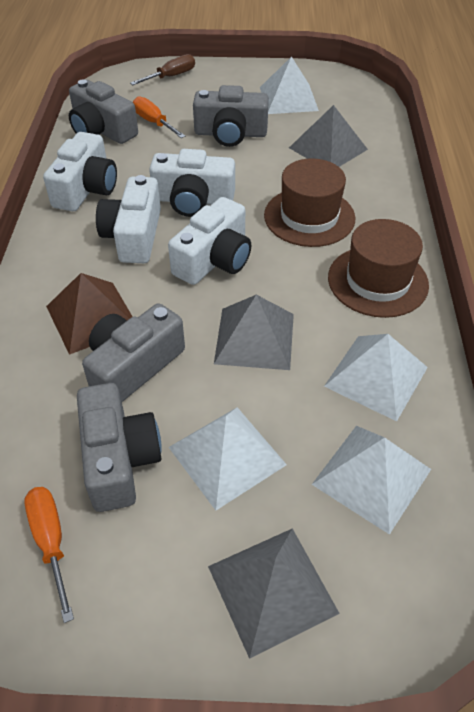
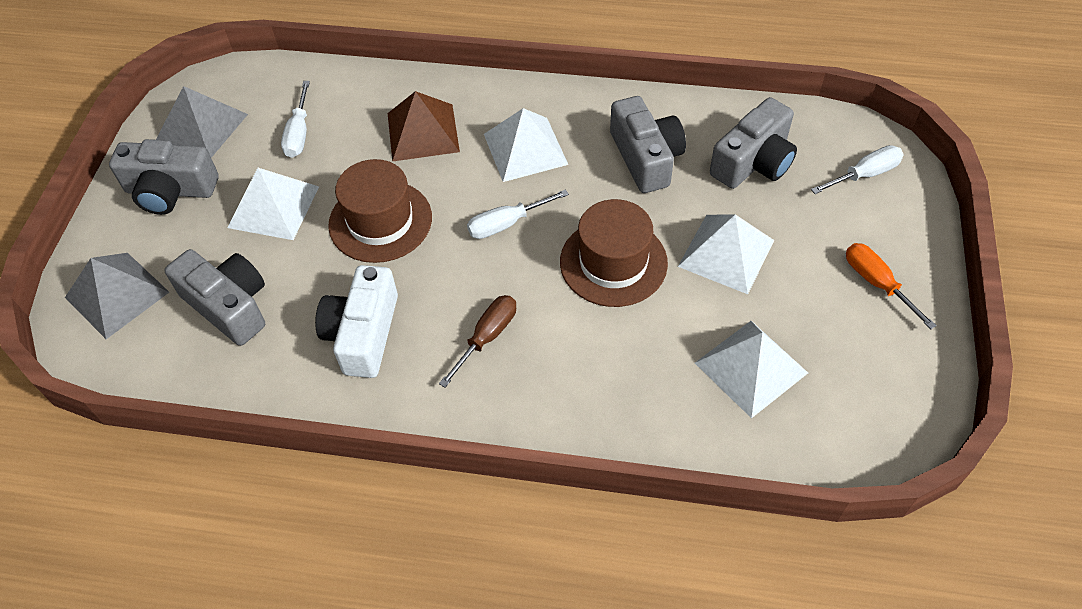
grey pyramid: [208,528,340,659] [214,295,294,370] [289,105,368,167] = 3 -> [65,253,169,339] [156,86,248,158] = 2
orange screwdriver: [24,487,74,623] [133,96,185,138] = 2 -> [846,243,937,329] = 1
white camera: [43,132,117,211] [96,175,161,263] [149,149,235,217] [168,197,251,285] = 4 -> [315,265,398,378] = 1
white screwdriver: none = 0 -> [281,81,310,158] [467,189,569,239] [811,145,904,194] = 3

